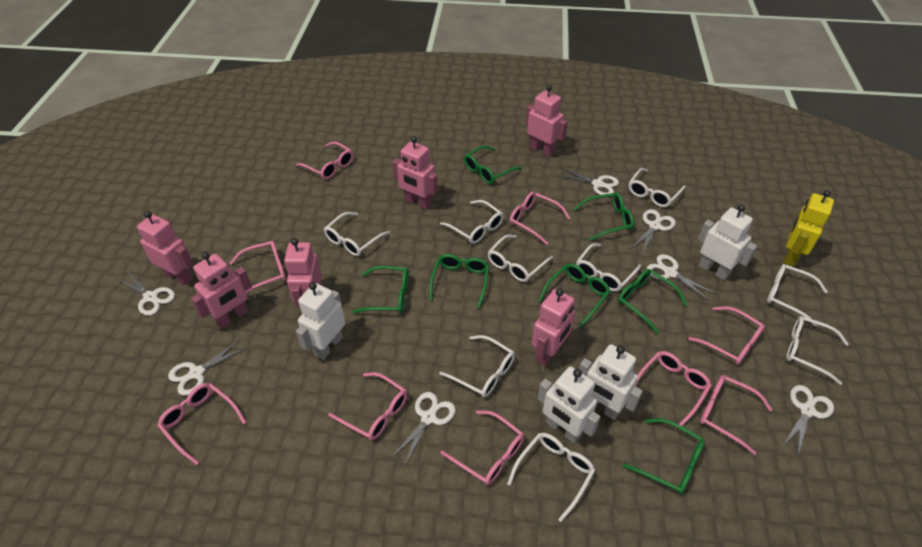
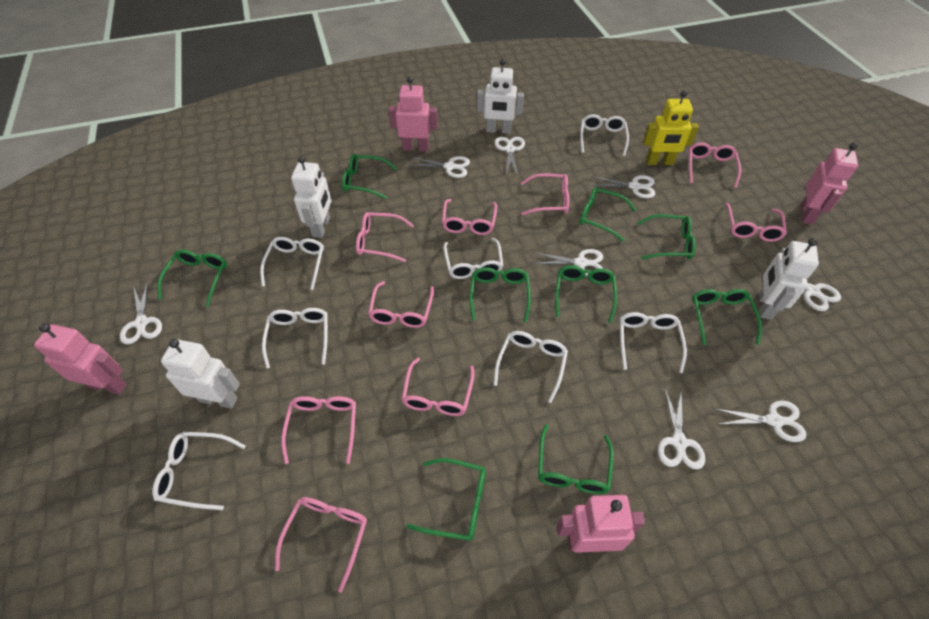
green glasses: [352,266,409,313] [429,254,489,308] [464,146,522,184] [539,263,611,327] [574,193,634,241] [618,269,687,333] [622,419,705,494] = 7 -> [157,250,227,307] [342,154,397,199] [406,458,486,541] [470,267,531,322] [538,424,614,494] [555,265,617,323] [580,187,636,242] [637,214,696,260] [692,289,762,345] = 9
pink robot: [137,211,194,286] [191,252,252,329] [284,238,322,307] [393,136,438,210] [526,85,568,157] [531,288,575,366] = 6 -> [34,323,127,395] [389,77,438,152] [557,495,645,553] [801,142,858,224] = 4
white glasses: [324,212,390,256] [440,200,504,244] [440,335,515,398] [488,235,554,282] [507,433,595,522] [576,243,641,292] [628,168,686,207] [767,264,828,326] [786,316,849,385] = 9 -> [152,432,246,510] [260,237,324,290] [262,308,328,368] [443,238,503,279] [493,331,568,403] [580,114,629,156] [620,312,687,373] = 7
white scissors: [117,272,175,316] [168,339,247,396] [391,392,456,467] [558,168,619,195] [631,209,676,253] [647,254,716,301] [782,385,834,455] = 7 -> [120,281,162,345] [408,156,470,178] [495,137,525,176] [533,249,603,276] [591,175,655,198] [658,389,705,469] [715,401,806,442] [768,262,841,311] = 8

